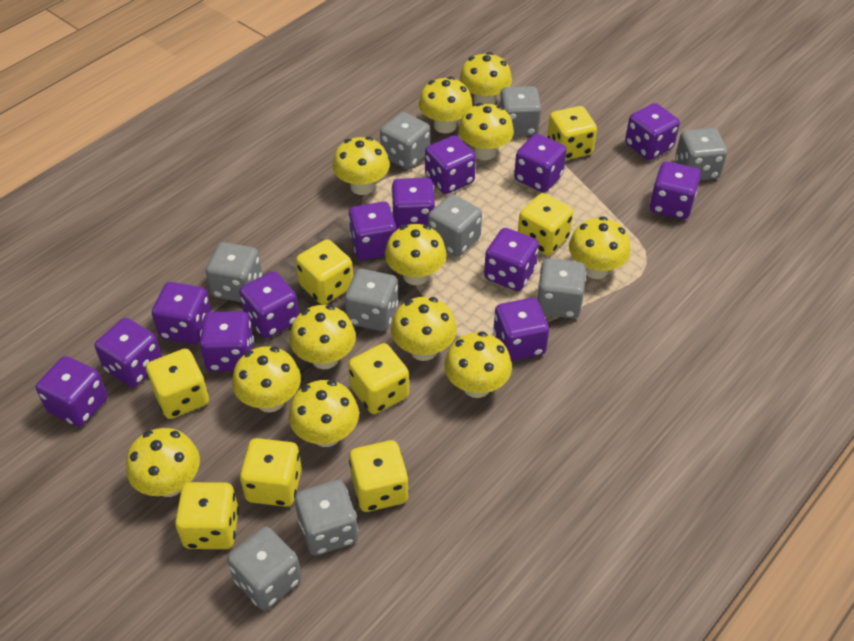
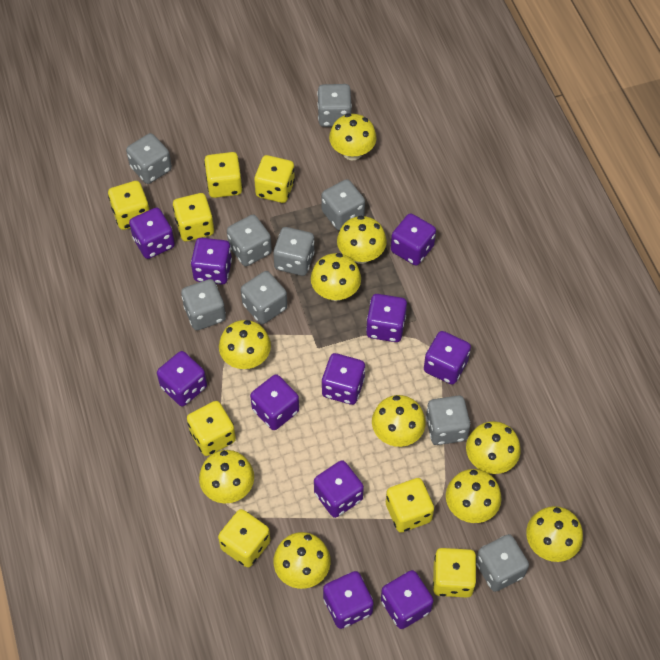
purple dice: [36,356,108,427] [95,318,162,387] [152,282,212,344] [200,312,254,371] [239,271,299,338] [348,202,397,260] [391,178,435,230] [425,135,476,194] [484,228,539,291] [493,298,549,361] [514,134,567,192] [625,103,680,160] [650,161,701,219] = 13 -> [129,208,175,259] [157,351,207,406] [191,238,232,285] [250,374,299,430] [314,460,364,518] [322,353,365,405] [323,571,374,629] [366,294,407,342] [381,570,434,629] [391,213,436,266] [424,331,471,385] = 11
yellow mushroom: [126,428,200,497] [232,346,301,412] [289,380,359,447] [290,305,356,369] [332,137,390,195] [385,224,447,285] [391,297,457,361] [419,77,472,133] [444,331,512,398] [458,103,514,160] [459,52,512,105] [569,216,631,279] = 12 -> [199,450,254,503] [219,320,271,369] [274,532,331,589] [311,253,361,301] [329,113,377,160] [337,216,387,264] [372,395,426,447] [446,469,501,523] [466,421,521,474] [526,506,583,562] = 10

